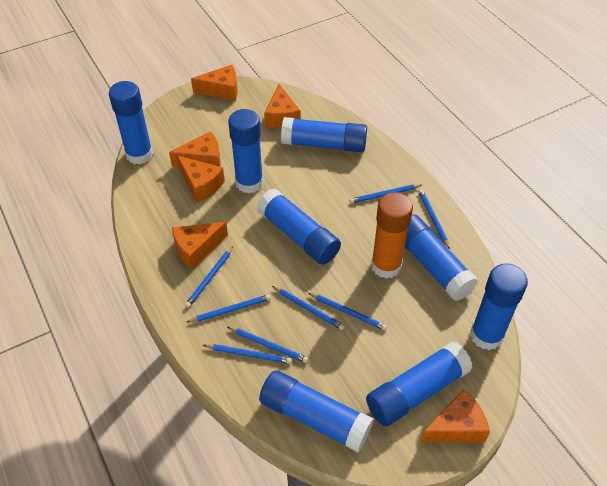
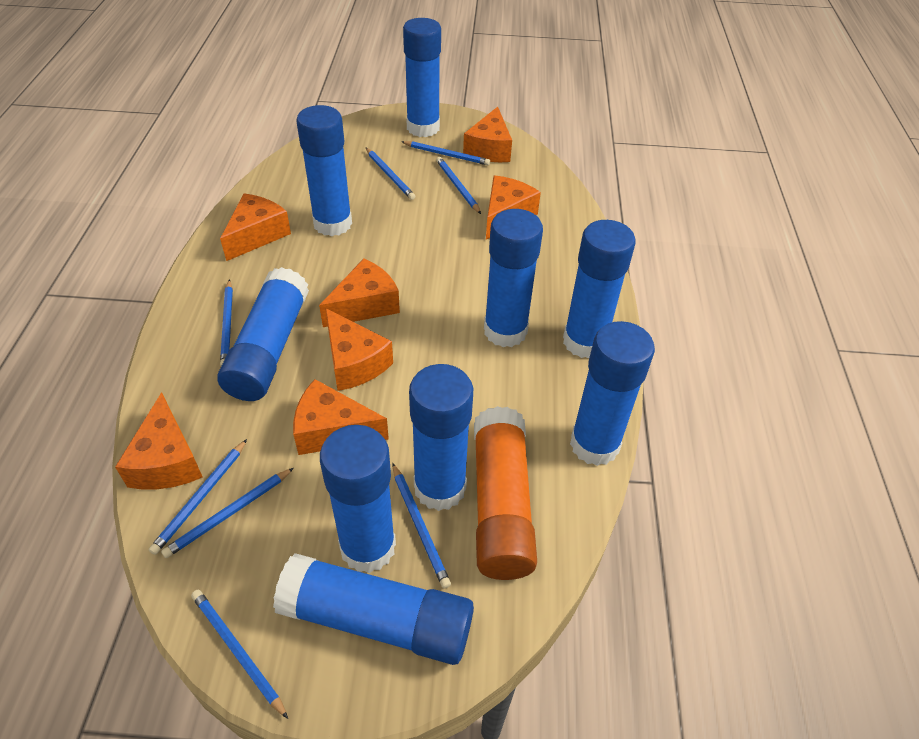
blue glue stick: [109,81,153,164] [228,109,263,193] [257,189,341,265] [259,370,374,452] [281,117,367,152] [366,341,472,426] [405,214,478,301] [470,263,528,350] = 8 -> [217,267,309,401] [273,553,474,665] [296,105,352,236] [320,425,396,573] [403,18,441,137] [409,364,473,511] [484,209,543,347] [563,220,635,358] [570,321,655,466] = 9
orange cheese: [169,131,221,167] [172,222,228,269] [177,156,225,202] [191,65,238,101] [264,84,301,128] [420,389,490,443] = 6 -> [115,392,203,489] [220,194,291,261] [293,379,389,455] [319,258,400,327] [325,308,393,391] [463,107,512,162] [486,175,541,240] = 7

